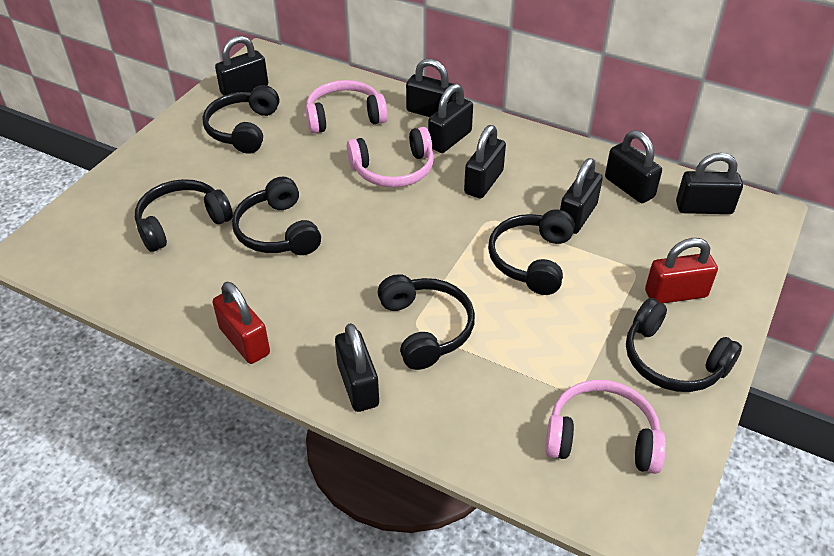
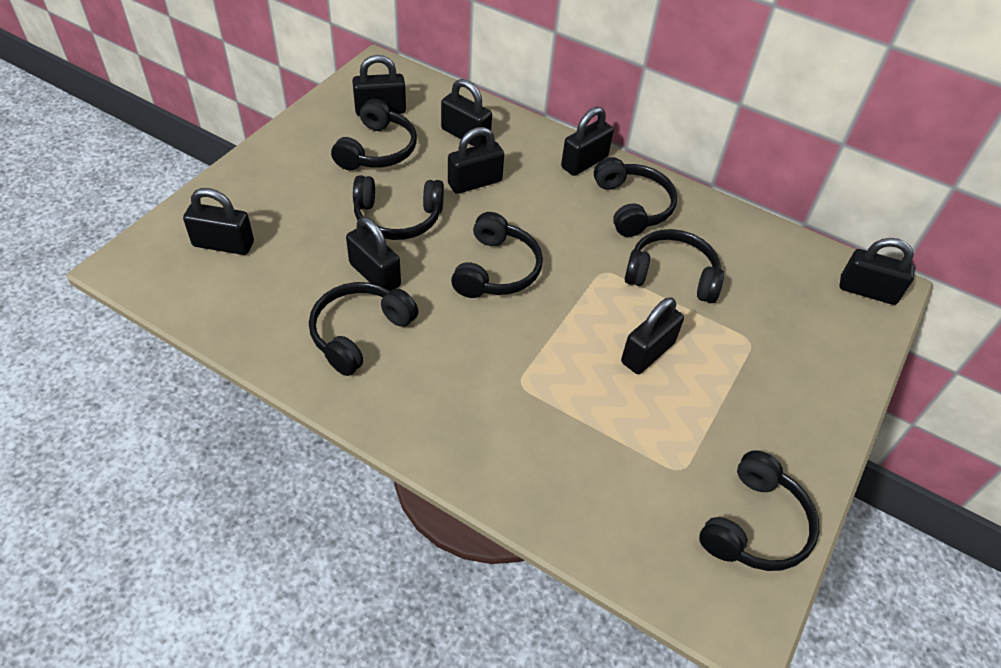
black headphones: [135,179,233,252] [202,85,279,154] [232,177,321,255] [378,274,475,370] [488,209,575,295] [626,298,742,392] = 6 -> [309,282,418,376] [331,99,417,170] [353,175,444,240] [451,212,543,298] [594,157,677,237] [625,229,724,303] [699,450,819,571] = 7
pink headphones: [306,80,388,134] [347,127,434,188] [545,380,666,474] = 3 -> none = 0
red padlock: [212,281,270,364] [645,238,718,303] = 2 -> none = 0

